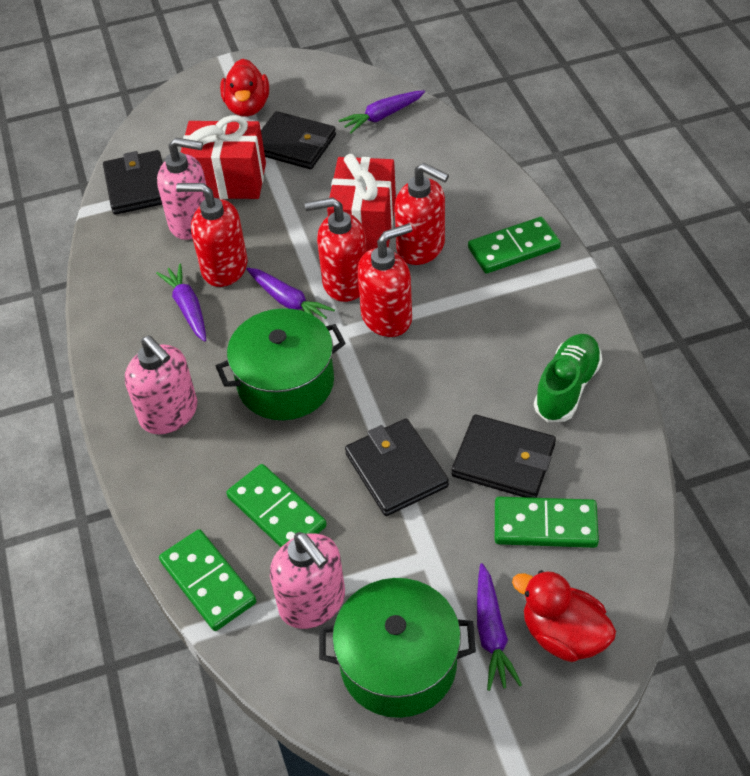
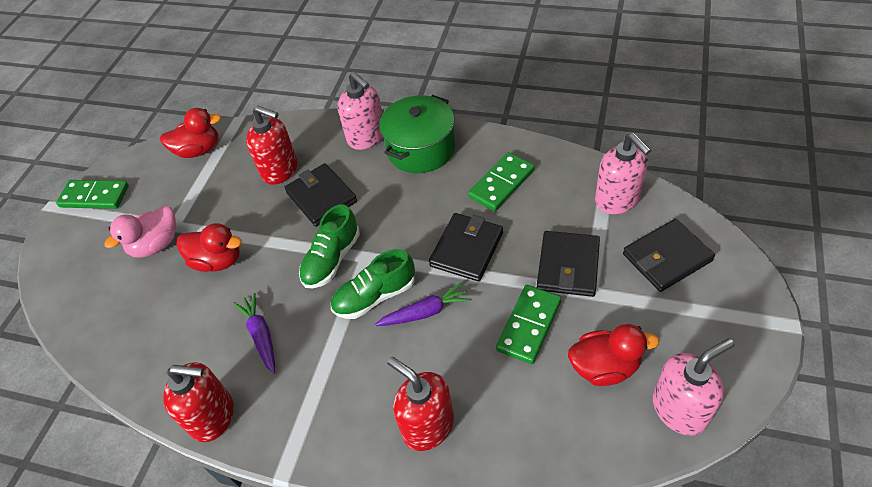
green domino: [159,529,256,631] [226,464,327,547] [468,217,561,274] [495,497,599,548] = 4 -> [56,180,129,209] [468,152,535,211] [496,285,561,364] = 3
green pot: [216,308,346,420] [319,578,476,718] = 2 -> [379,95,455,173] = 1
green shoe: [534,334,602,422] = 1 -> [299,204,360,288] [331,249,415,319] = 2
pink duck: none = 0 -> [104,206,176,258] = 1
purple carrot: [156,264,206,342] [246,268,335,319] [339,90,425,133] [477,563,522,691] = 4 -> [233,293,275,374] [375,282,471,326] = 2
red duck: [220,59,269,117] [512,570,616,662] = 2 -> [160,108,221,158] [176,223,242,272] [568,324,659,386] = 3
red gift: [181,115,266,199] [327,154,396,251] = 2 -> none = 0
red soap dispenser: [176,183,247,287] [305,197,367,302] [357,223,412,337] [394,163,449,265] = 4 -> [163,362,234,442] [246,106,298,185] [387,357,454,451] = 3

